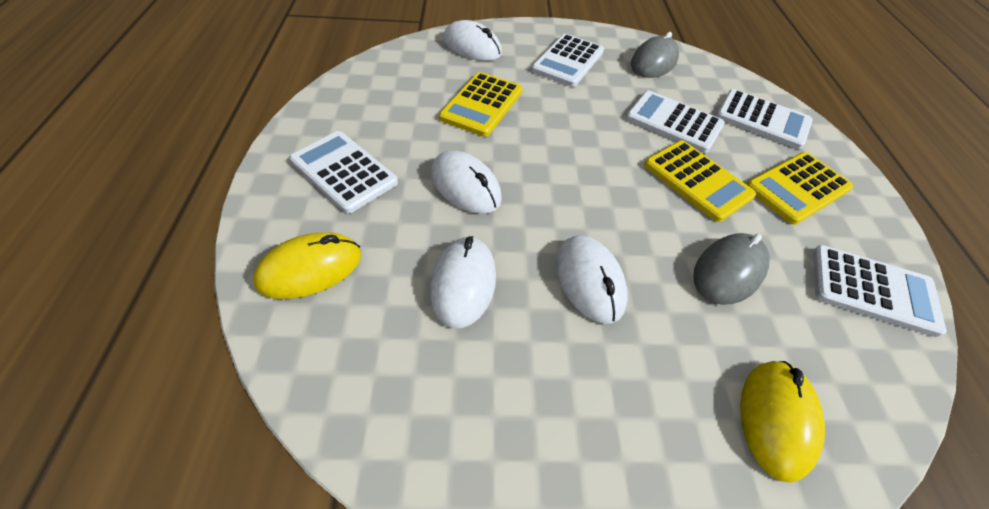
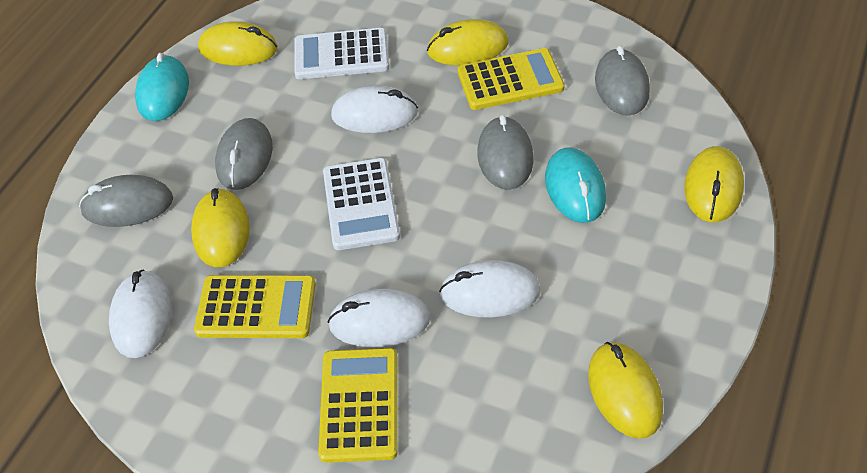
grey mouse: [631,32,679,78] [693,233,769,305] = 2 -> [79,175,173,227] [215,118,273,190] [477,115,533,190] [595,46,650,116] = 4
turquoise mouse: none = 0 -> [135,53,189,121] [545,147,606,223] = 2
white calculator: [290,131,398,214] [531,34,604,87] [626,90,725,153] [716,89,813,149] [813,245,946,337] = 5 -> [294,28,389,79] [323,158,400,250] = 2
yellow mouse: [253,233,361,299] [740,361,825,483] = 2 -> [191,188,250,267] [198,21,278,66] [427,19,509,65] [588,342,663,439] [684,146,744,222] = 5

